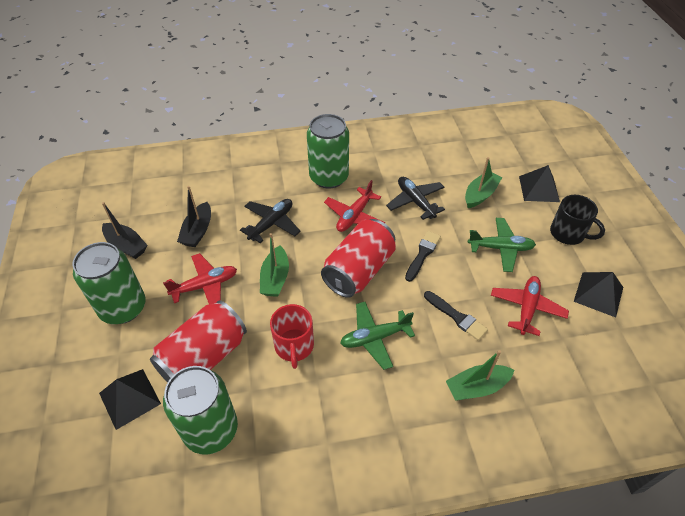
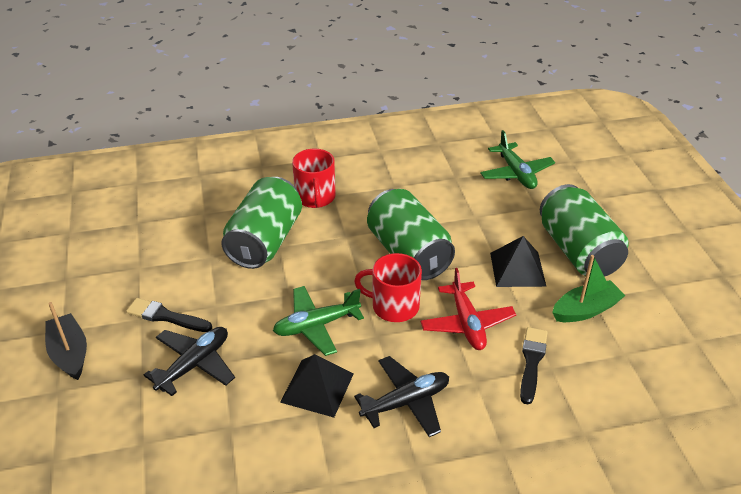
black boat: [102,202,147,259] [177,186,211,247] = 2 -> [45,302,87,380] = 1
black mug: [550,195,605,245] = 1 -> none = 0
black pyramid: [99,369,161,430] [519,165,560,202] [574,272,623,318] = 3 -> [280,354,353,417] [490,236,547,287] = 2
green boat: [260,233,289,297] [446,350,514,401] [465,157,502,208] = 3 -> [552,255,626,322] = 1
red can: [150,300,247,383] [321,219,396,298] = 2 -> none = 0
red mug: [270,304,314,369] = 1 -> [292,149,335,208] [354,253,422,322] = 2
red plane: [163,253,237,304] [324,180,385,232] [491,276,569,336] = 3 -> [420,268,516,350] = 1

